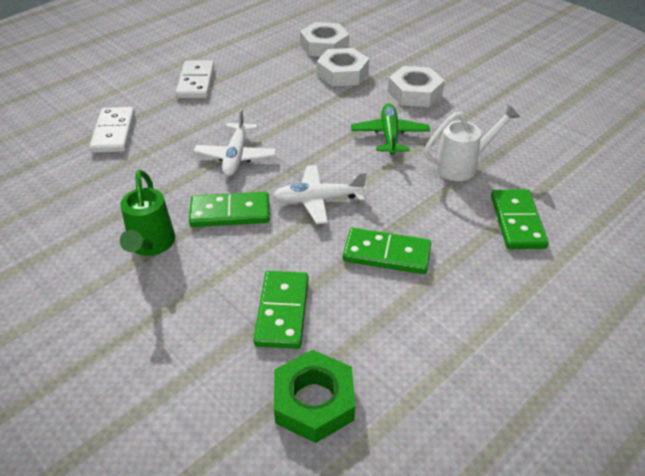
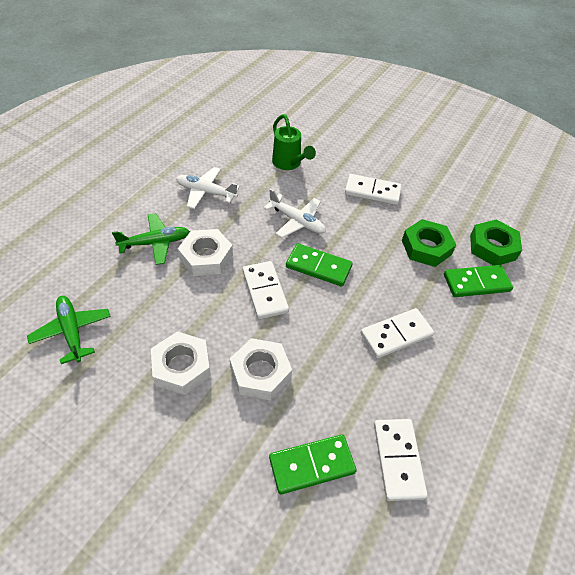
green domino: [189,192,270,227] [253,271,309,349] [343,228,431,274] [491,190,549,249] = 4 -> [269,434,357,494] [286,243,353,286] [444,265,513,297] = 3
green nut: [274,350,355,443] = 1 -> [402,219,456,267] [470,219,522,265] = 2
green plane: [351,103,430,155] = 1 -> [27,296,111,364] [112,213,190,265] = 2
white domino: [89,107,135,153] [176,60,215,98] = 2 -> [243,261,289,319] [345,174,402,205] [360,308,434,359] [374,419,428,501] = 4
white watering can: [424,104,520,181] = 1 -> none = 0

